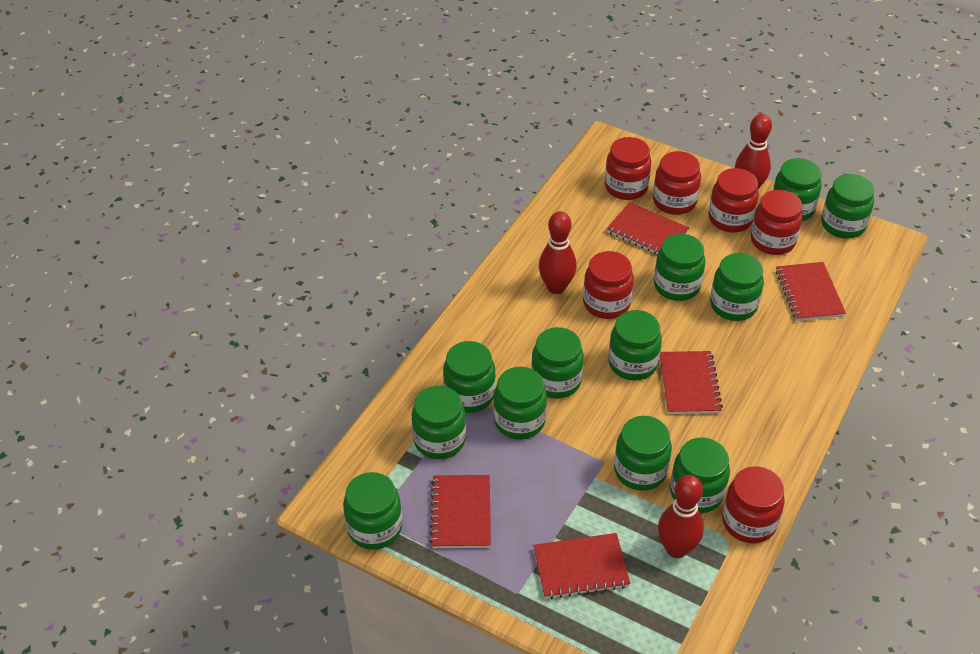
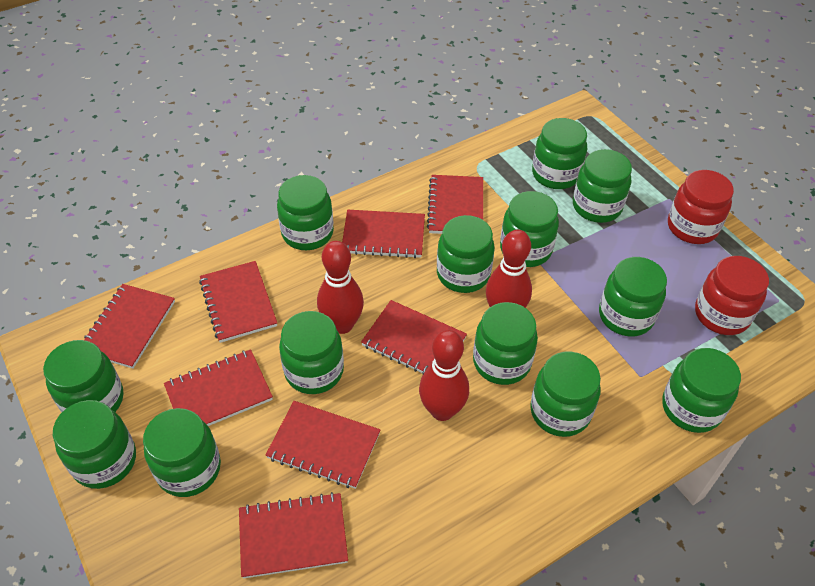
green jar: [343,472,402,550] [412,386,466,459] [443,341,496,413] [493,367,547,440] [531,327,584,399] [608,310,662,381] [614,416,672,491] [654,234,705,301] [670,437,730,513] [710,253,764,321] [773,158,822,221] [821,174,874,239] = 12 -> [43,340,123,412] [53,400,136,489] [143,408,221,497] [277,175,334,250] [279,311,344,394] [437,215,495,293] [473,302,538,385] [500,191,559,267] [530,352,601,437] [532,118,587,189] [573,149,632,223] [599,257,667,337] [662,348,741,433] = 13
red jar: [583,251,634,319] [605,137,651,200] [653,151,701,215] [709,168,759,232] [722,466,785,543] [751,190,803,255] = 6 -> [668,170,734,244] [695,256,769,335] = 2
red notebook: [430,475,491,548] [533,533,630,599] [606,202,689,254] [660,351,723,414] [776,262,846,321] = 5 -> [84,284,175,369] [164,349,273,426] [199,261,277,343] [239,492,348,579] [266,401,381,489] [342,210,425,258] [361,300,467,374] [427,175,483,234] = 8

